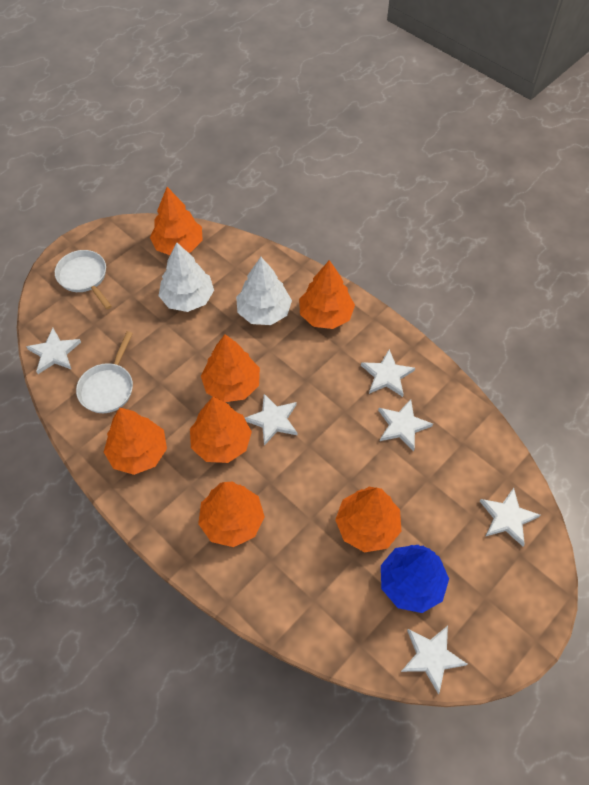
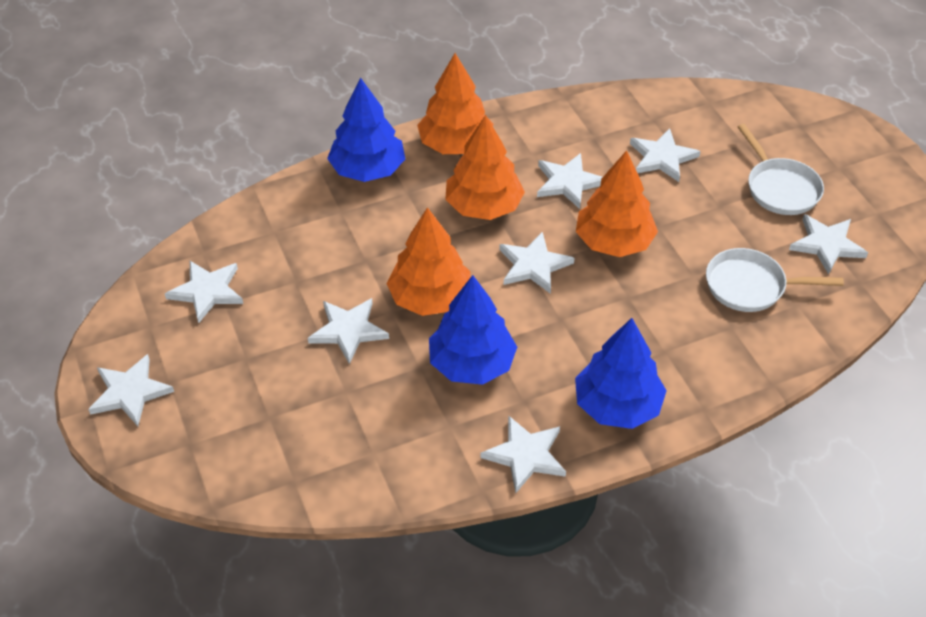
blue tree: [381,545,449,613] = 1 -> [327,78,405,182] [429,275,517,385] [575,318,667,429] = 3
orange tree: [104,408,167,475] [150,187,203,255] [190,397,252,463] [198,482,265,547] [201,334,260,402] [299,260,355,329] [335,487,401,552] = 7 -> [386,207,471,316] [417,53,493,154] [445,115,525,220] [576,150,658,257] = 4
white star: [26,328,81,374] [245,394,297,446] [361,349,415,397] [378,399,433,451] [401,626,468,694] [480,488,540,546] = 6 -> [88,354,174,426] [165,261,243,323] [308,298,389,364] [480,415,566,493] [499,231,574,294] [537,153,603,209] [630,128,701,182] [789,214,868,275] = 8
white tree: [159,243,214,312] [236,257,292,325] = 2 -> none = 0

